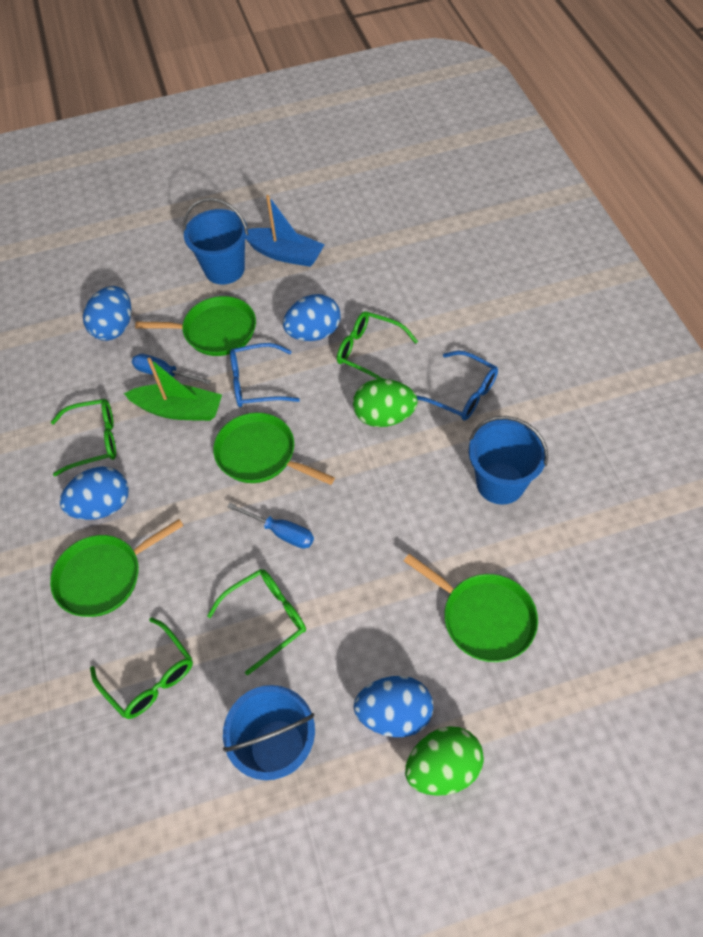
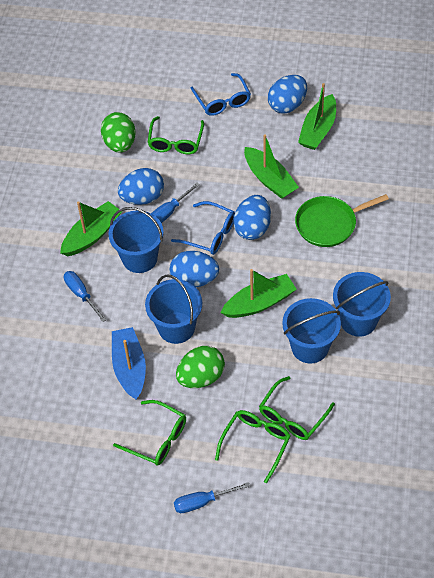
blue bucket: [183,198,248,284] [223,685,315,780] [469,416,548,505] = 3 -> [108,207,164,273] [145,275,202,344] [282,298,341,364] [333,272,391,337] = 4
blue screwdriver: [132,354,211,385] [227,503,314,549] = 2 -> [64,271,106,322] [151,183,200,223] [174,482,250,513] = 3
green boat: [124,358,222,421] = 1 -> [60,201,122,256] [221,269,297,318] [244,134,299,199] [298,83,336,150] = 4
green pan: [50,519,184,617] [135,296,256,356] [213,413,335,485] [404,554,538,662] = 4 -> [295,194,389,247] = 1

